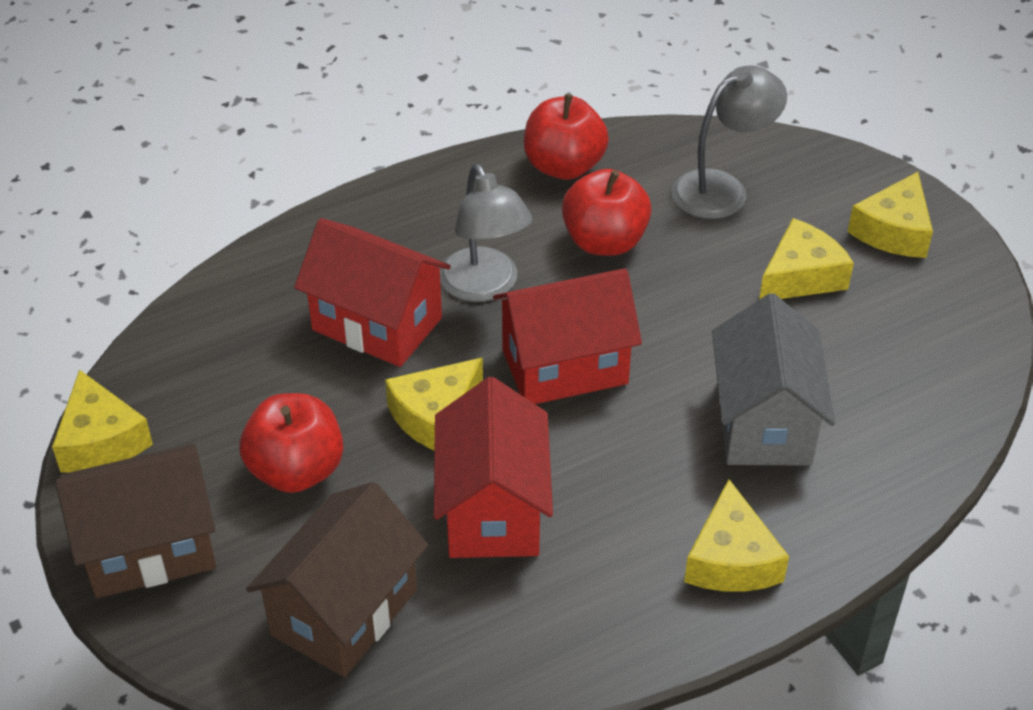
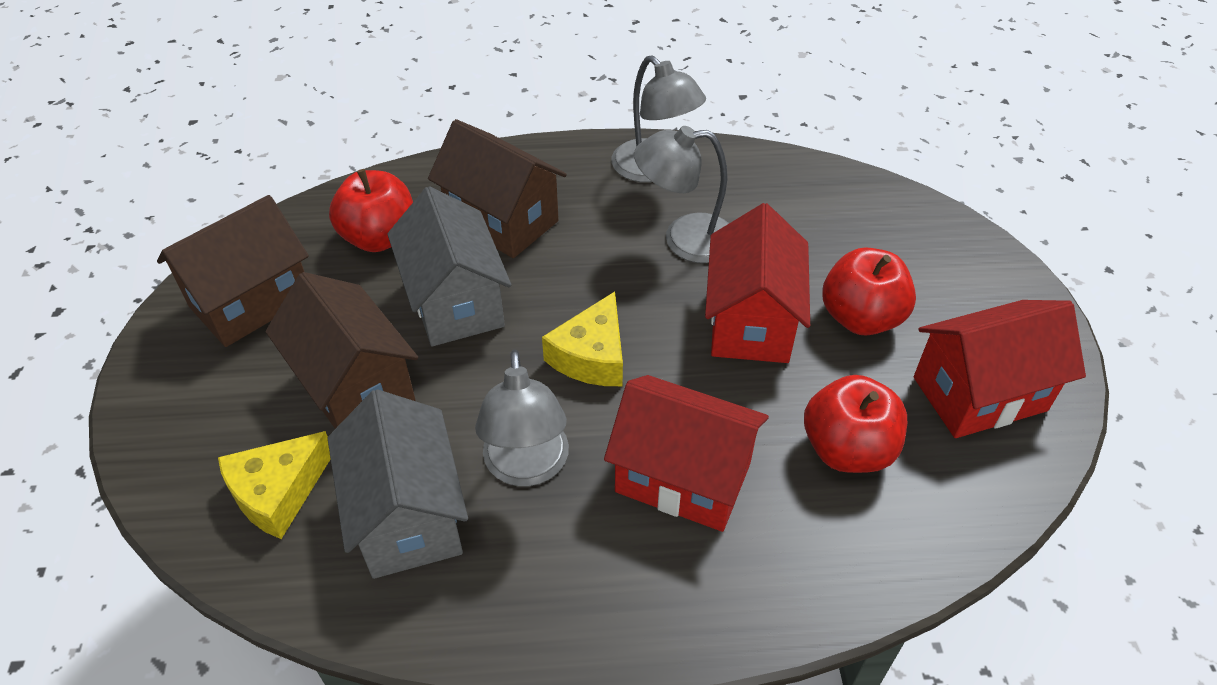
brown house: [55,444,217,598] [246,482,428,677] = 2 -> [157,195,309,347] [266,272,418,429] [428,119,567,258] = 3
grey house: [712,293,835,466] = 1 -> [327,389,468,579] [387,186,511,346] = 2
grey lamp: [440,164,532,302] [672,65,787,219] = 2 -> [475,350,569,486] [611,55,706,182] [634,126,729,263] = 3
yellow cheese: [52,370,153,473] [385,358,483,451] [684,479,789,592] [759,218,854,300] [848,172,933,258] = 5 -> [218,431,330,539] [542,292,623,386] = 2

